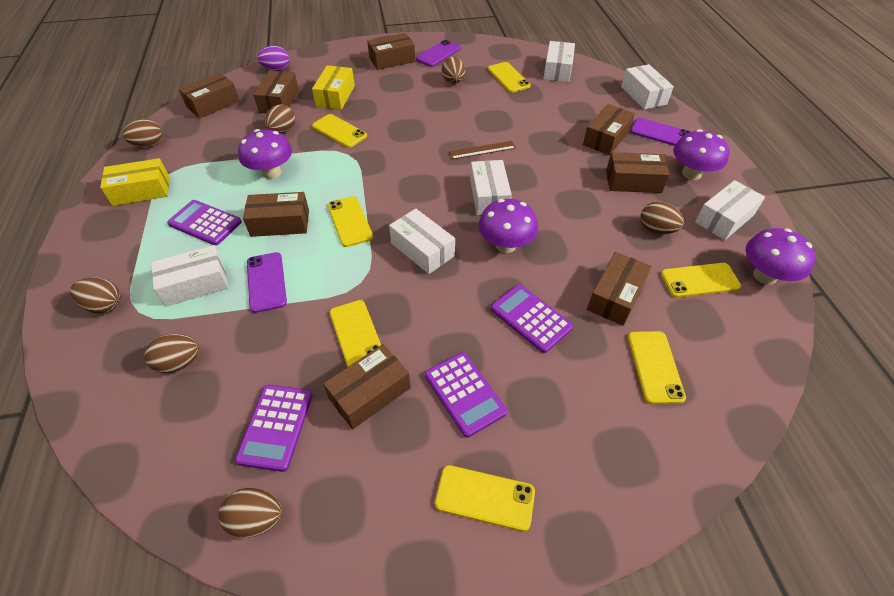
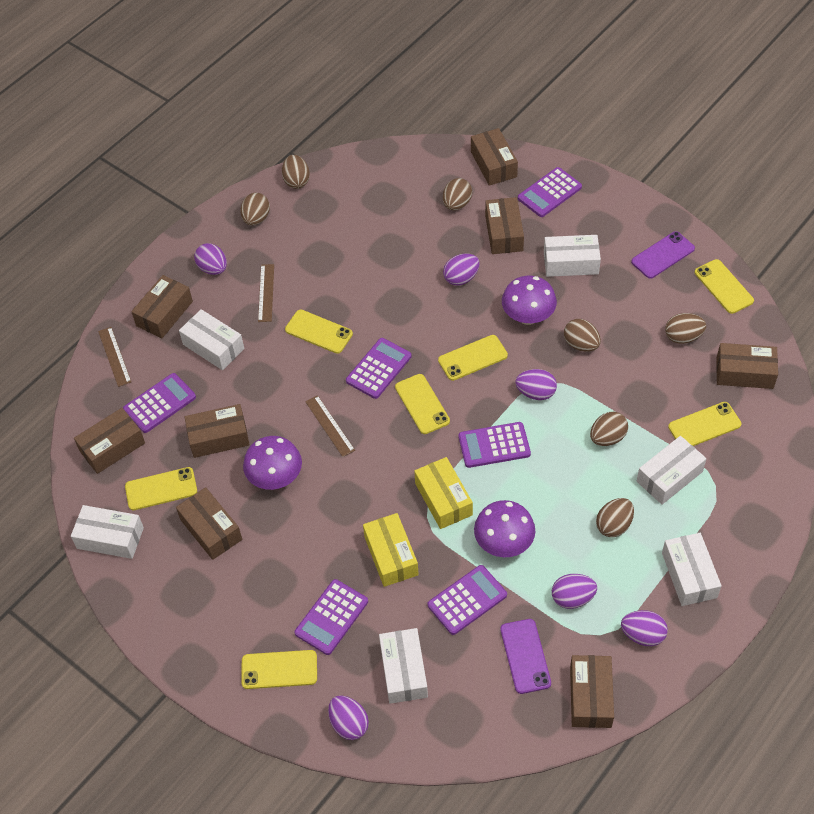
brown ruler: [449,141,516,159] = 1 -> [98,327,131,387] [258,264,274,322] [305,395,355,457] = 3
purple calculator: [167,200,242,246] [235,385,313,472] [425,352,507,438] [491,284,573,353] = 4 -> [123,373,196,433] [295,579,368,655] [346,338,411,399] [427,565,507,635] [459,422,531,468] [518,167,582,217] = 6
purple egg: [257,46,289,71] = 1 -> [194,243,227,275] [328,696,369,740] [443,254,480,286] [515,369,557,400] [552,574,597,609] [621,610,668,646] = 6
purple mushroom: [238,129,292,179] [479,199,538,253] [673,129,729,180] [746,228,815,285] = 4 -> [243,436,302,490] [474,500,535,557] [502,276,557,325] = 3
purple phone: [247,252,287,313] [416,40,461,67] [630,118,690,146] = 3 -> [500,619,551,694] [631,231,695,279] = 2

